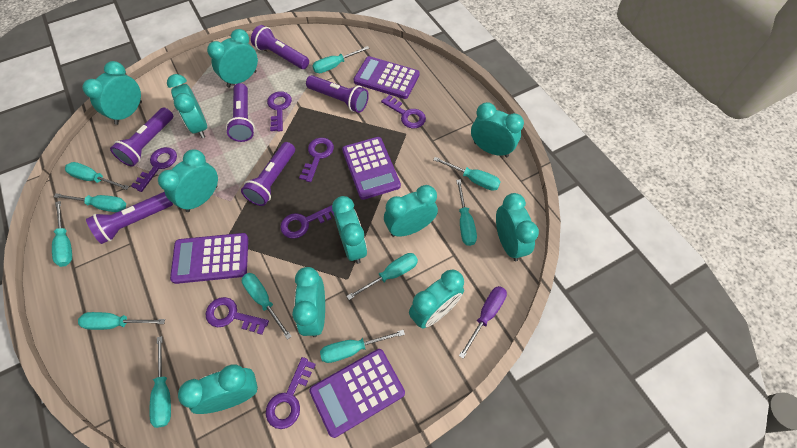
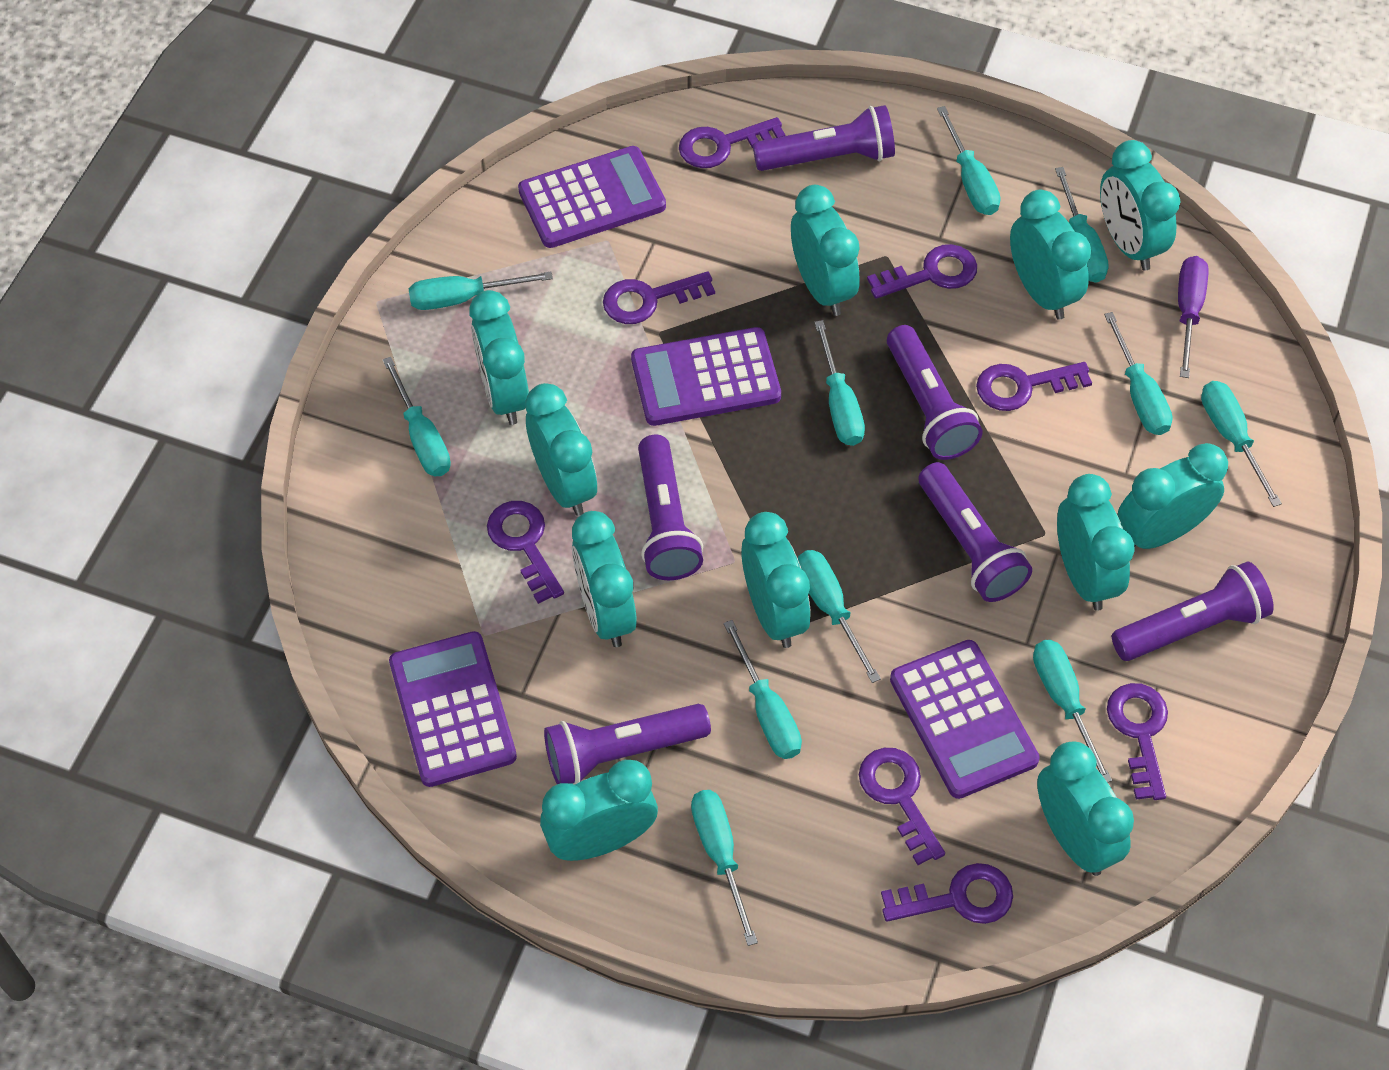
purple key: [131,147,177,192] [206,297,269,335] [266,357,316,429] [267,91,292,132] [280,205,335,239] [299,138,334,182] [381,95,426,128] = 7 -> [487,501,564,604] [603,271,715,324] [679,117,785,168] [859,748,945,865] [867,244,977,299] [881,863,1013,924] [976,362,1092,411] [1107,683,1168,800] = 8

